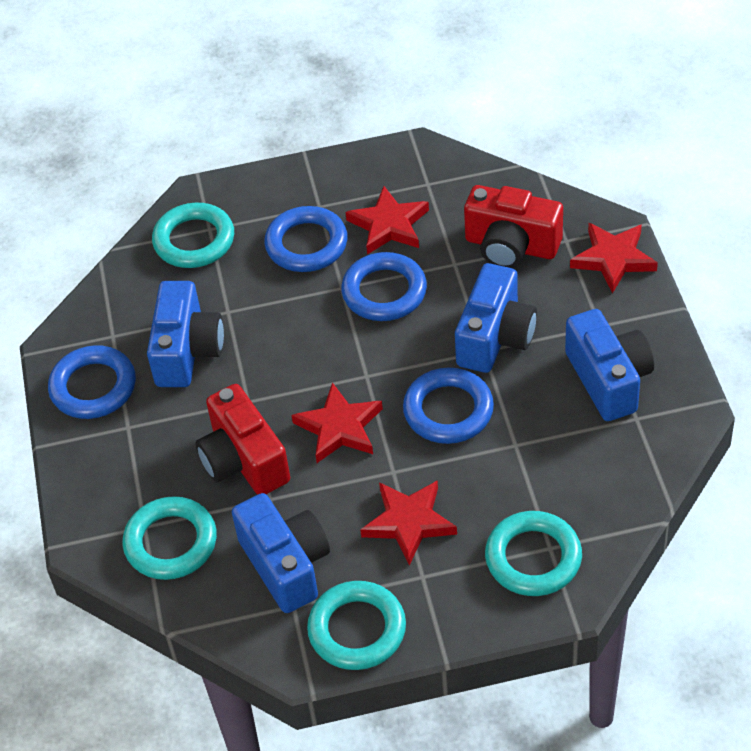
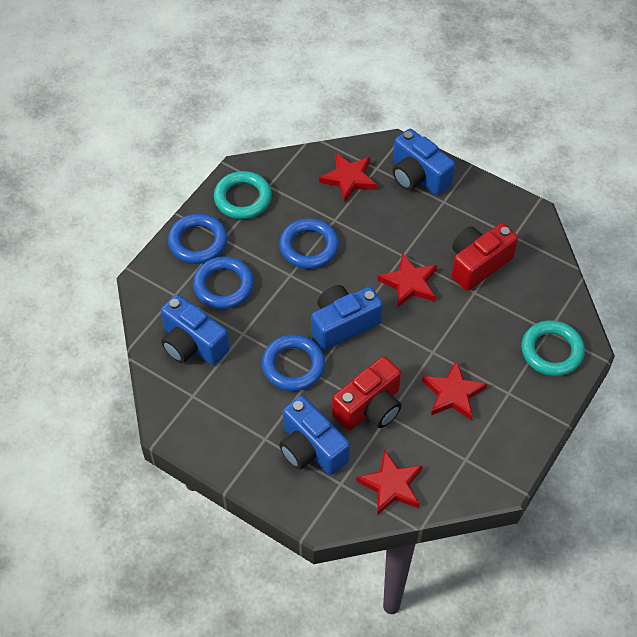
turquoise ring: [122,496,217,580] [152,203,234,268] [307,581,406,670] [485,511,582,596] = 4 -> [214,171,272,219] [521,320,585,376] = 2

